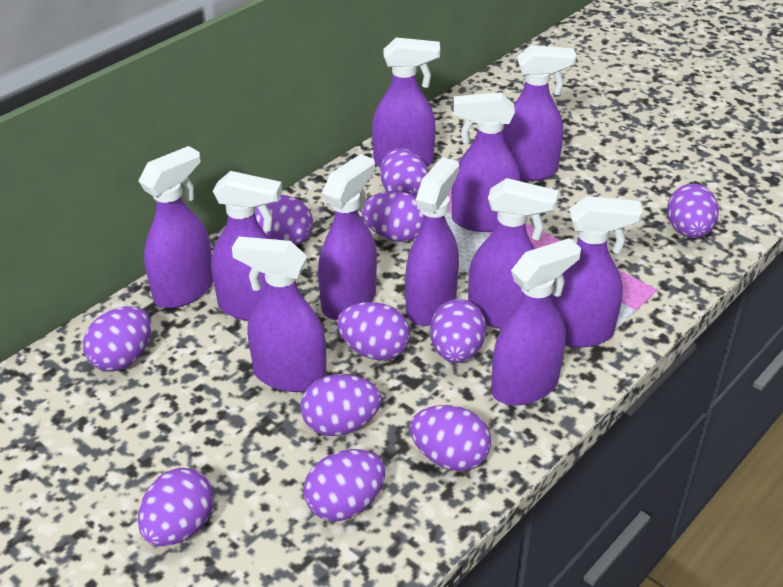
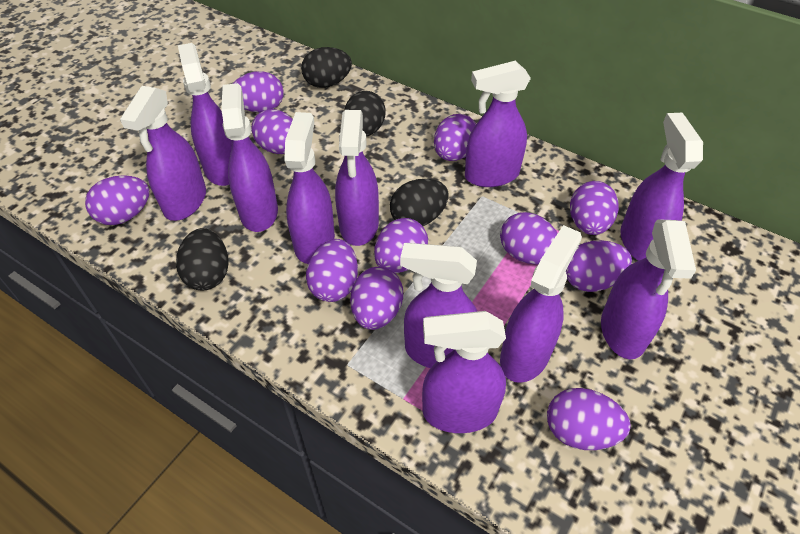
black egg: none = 0 -> [176,228,228,290] [301,47,352,88] [344,91,386,137] [390,179,448,226] = 4

